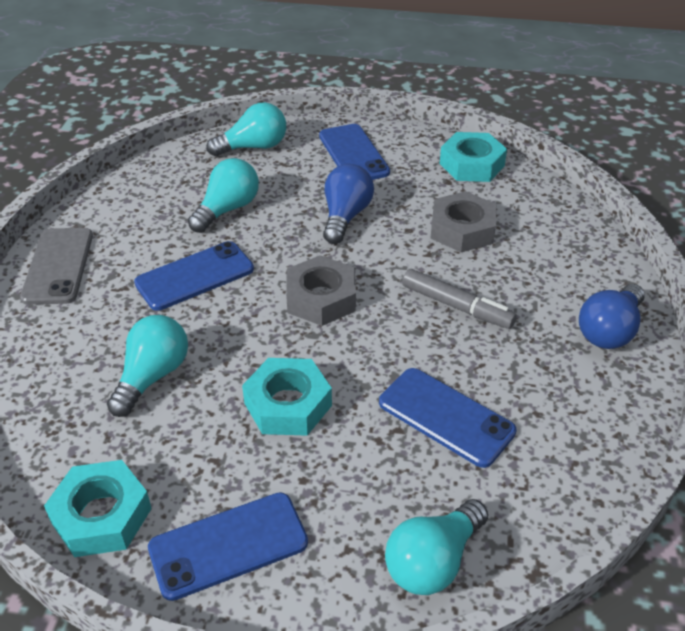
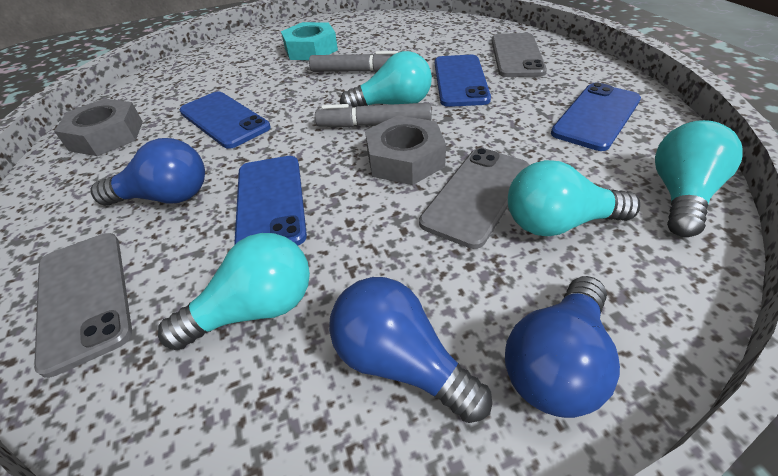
blue light bulb: [323,164,374,244] [579,284,645,349] = 2 -> [90,138,205,206] [329,277,492,423] [505,276,620,418] = 3
grey marker: [402,269,517,329] = 1 -> [309,51,398,72] [315,103,431,127] = 2
grey phone: [20,228,93,305] = 1 -> [34,233,132,378] [419,148,530,249] [492,33,547,77] = 3
turquoise nut: [44,460,152,557] [242,358,332,436] [440,132,507,182] = 3 -> [281,22,338,60] = 1

